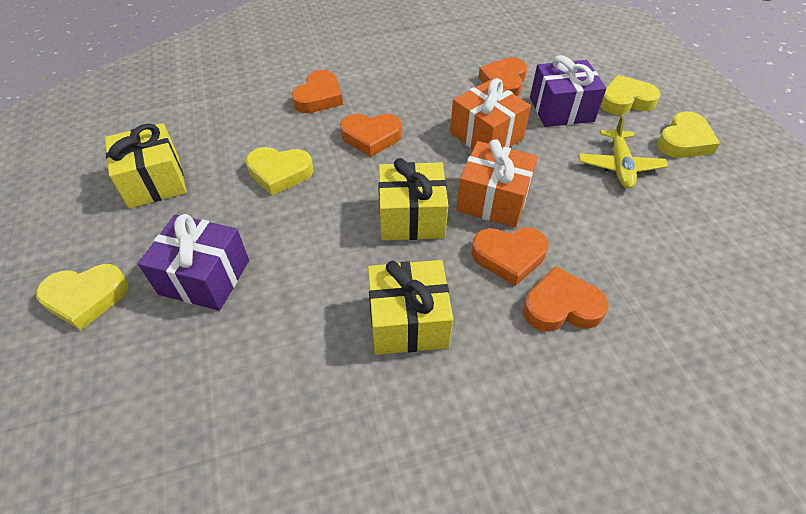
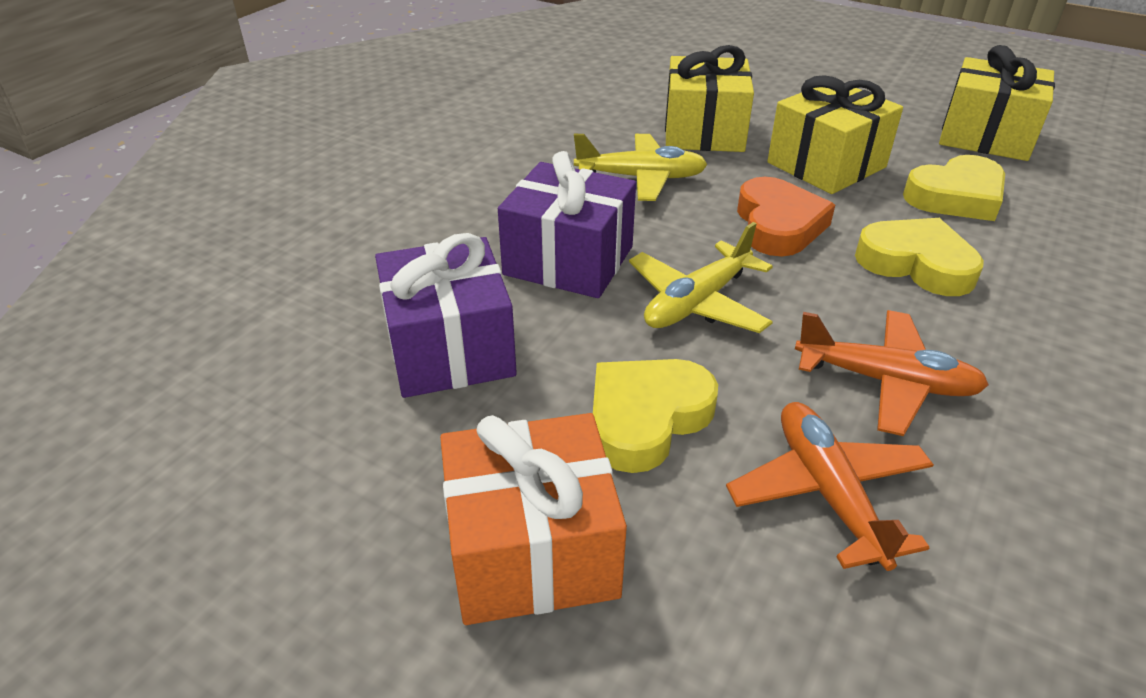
orange gift: [450,78,531,149] [456,139,538,228] = 2 -> [440,413,627,625] = 1
orange heart: [291,70,343,113] [340,114,402,157] [471,227,548,286] [478,57,527,97] [523,266,609,332] = 5 -> [737,177,835,256] = 1
orange plane: none = 0 -> [726,402,934,571] [795,310,989,436] = 2
yellow heart: [36,264,128,330] [246,147,313,196] [601,75,661,115] [657,111,720,158] = 4 -> [593,359,718,473] [855,218,984,296] [903,155,1005,221] = 3
yellow plane: [578,115,668,189] = 1 -> [574,134,708,201] [629,222,773,333] = 2

